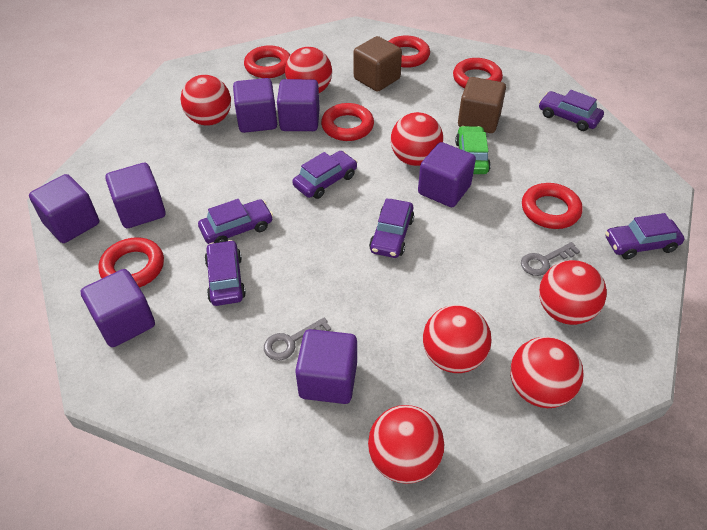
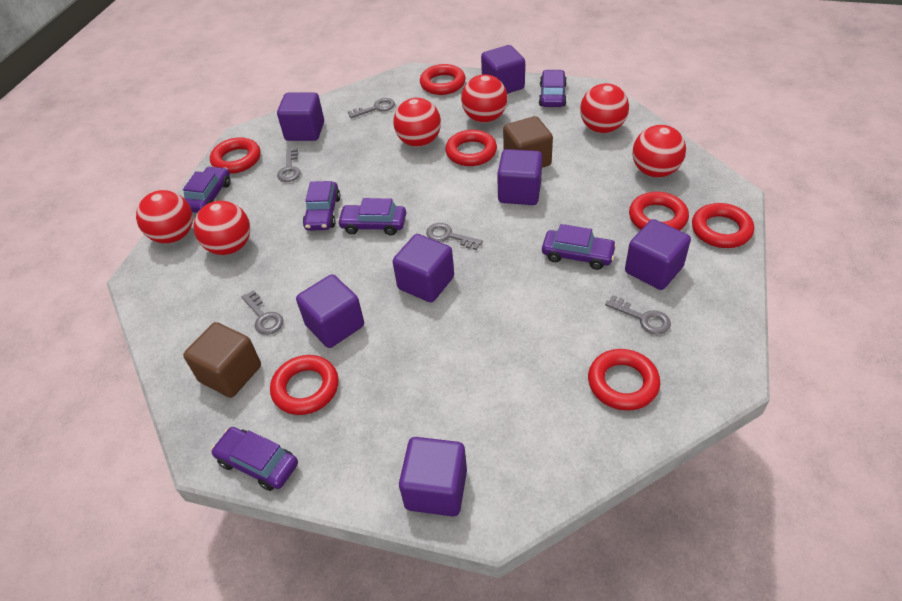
green car: [455,126,491,174] = 1 -> none = 0
grey key: [264,318,331,360] [521,242,580,276] = 2 -> [242,290,283,335] [277,148,301,182] [348,98,395,118] [426,223,483,250] [605,295,671,334] = 5
red ball: [181,75,231,126] [285,47,332,93] [368,405,444,484] [391,112,443,166] [423,305,491,373] [510,337,584,408] [539,260,607,325] = 7 -> [136,190,193,243] [194,201,250,255] [393,98,441,147] [461,74,508,123] [580,83,629,133] [632,125,686,177] = 6
red ring: [98,237,164,288] [244,45,290,78] [321,103,374,141] [389,35,430,68] [453,58,503,89] [522,183,583,229] = 6 -> [210,137,260,174] [270,355,339,415] [420,64,466,95] [445,130,497,166] [588,349,660,411] [629,192,689,230] [692,203,754,248] = 7

